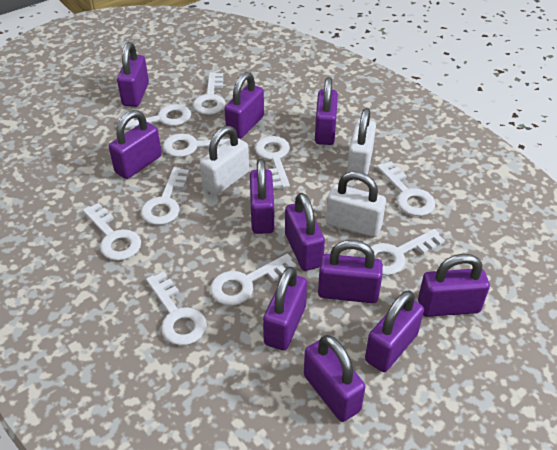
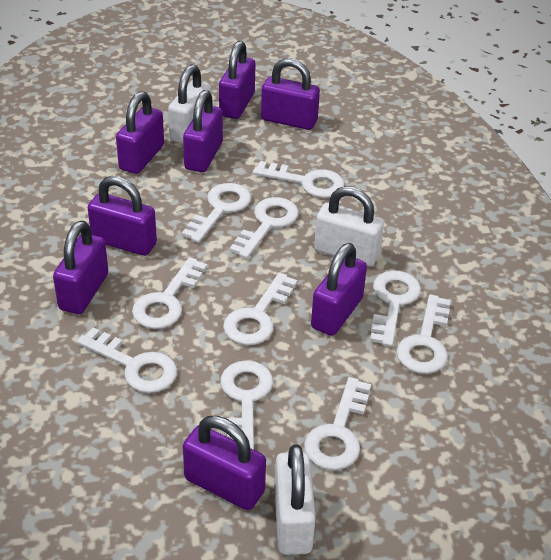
purple padlock: [109,110,162,179] [117,42,149,107] [225,72,264,139] [250,159,274,234] [263,267,307,350] [285,193,325,271] [304,335,366,422] [315,77,338,145] [318,240,383,303] [365,290,424,372] [418,254,490,317] = 11 -> [53,221,108,314] [88,176,157,256] [116,91,164,174] [183,90,223,172] [183,416,266,510] [219,41,255,119] [261,58,320,130] [311,243,367,336] = 8

